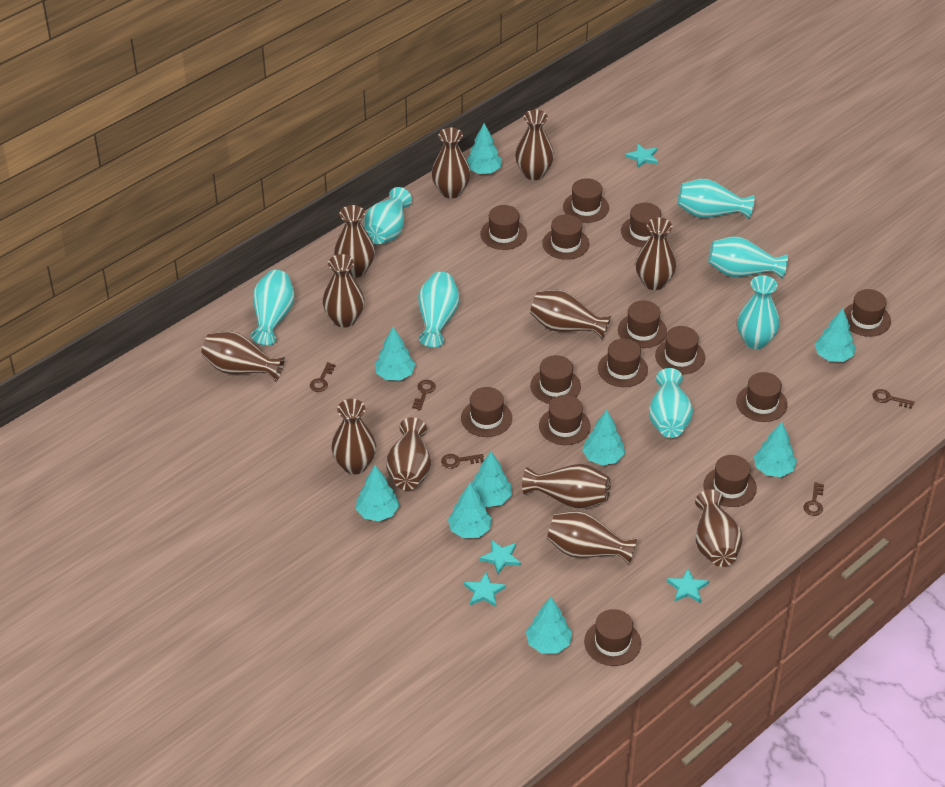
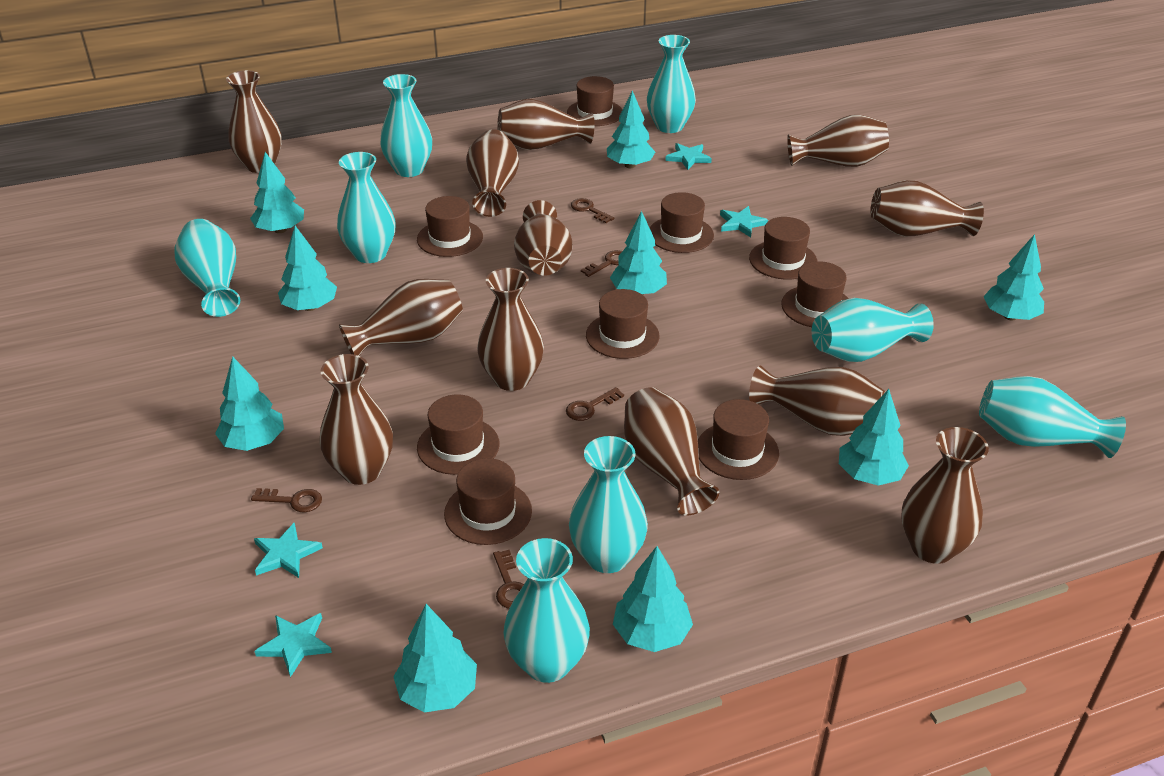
brown hat: [461,387,512,437] [480,205,527,250] [530,355,581,404] [539,395,591,445] [542,214,589,260] [563,178,609,223] [584,609,641,666] [598,338,648,387] [618,300,667,348] [621,203,668,247] [655,326,705,374] [703,455,757,507] [736,372,788,422] [844,289,891,337] = 14 -> [417,196,483,257] [417,394,499,475] [444,458,532,545] [567,76,622,126] [586,289,660,359] [650,192,714,253] [698,399,779,480] [749,217,817,280] [781,261,849,327] = 9
turquoise vase: [251,270,294,346] [364,187,412,244] [418,272,459,348] [649,368,693,438] [678,179,755,219] [708,236,788,279] [737,275,780,349] = 7 -> [174,219,240,317] [337,152,395,263] [380,74,432,177] [503,538,590,683] [569,436,648,573] [647,35,696,133] [812,298,934,362] [979,376,1126,458] = 8

